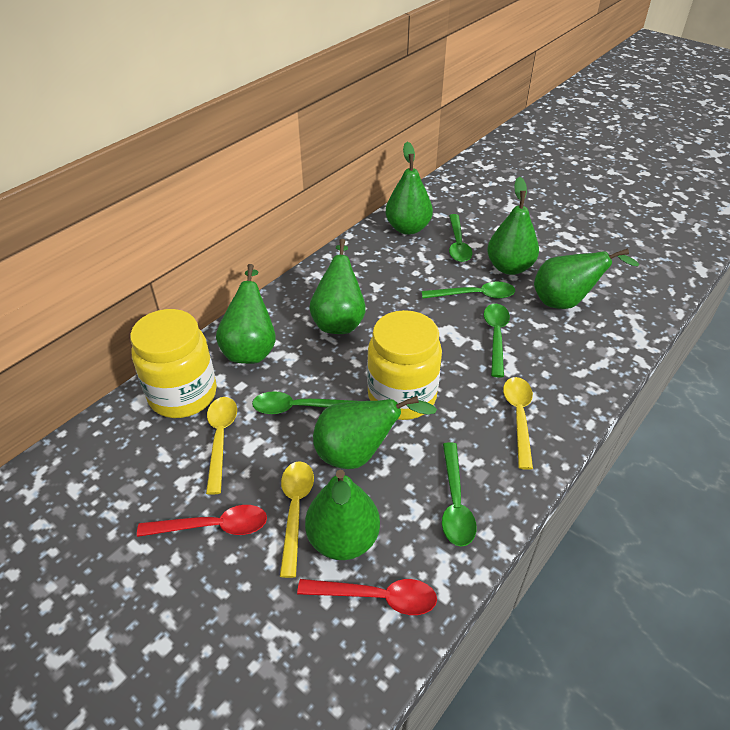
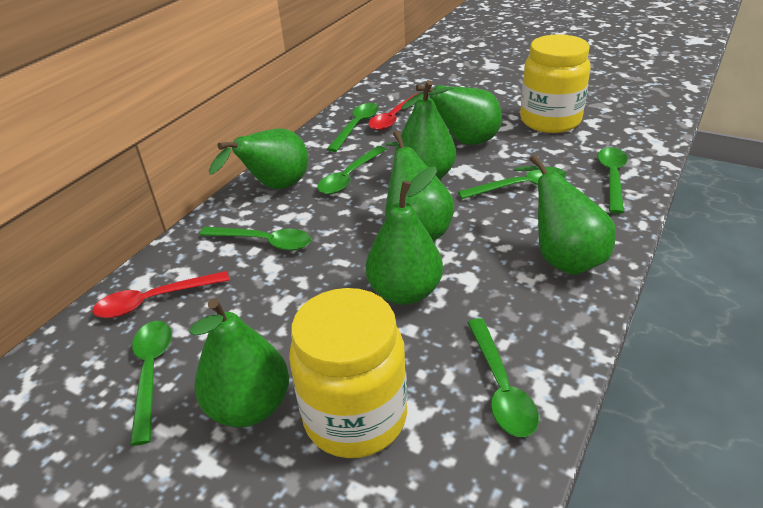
green spoon: [252,391,356,414] [422,282,515,299] [442,442,476,547] [449,214,472,262] [484,304,510,378] = 5 -> [130,321,172,446] [200,227,311,251] [317,146,386,194] [327,103,379,152] [458,167,566,199] [467,318,539,437] [597,147,628,214] = 7
yellow spoon: [206,397,237,495] [280,461,314,578] [503,377,533,470] = 3 -> none = 0

